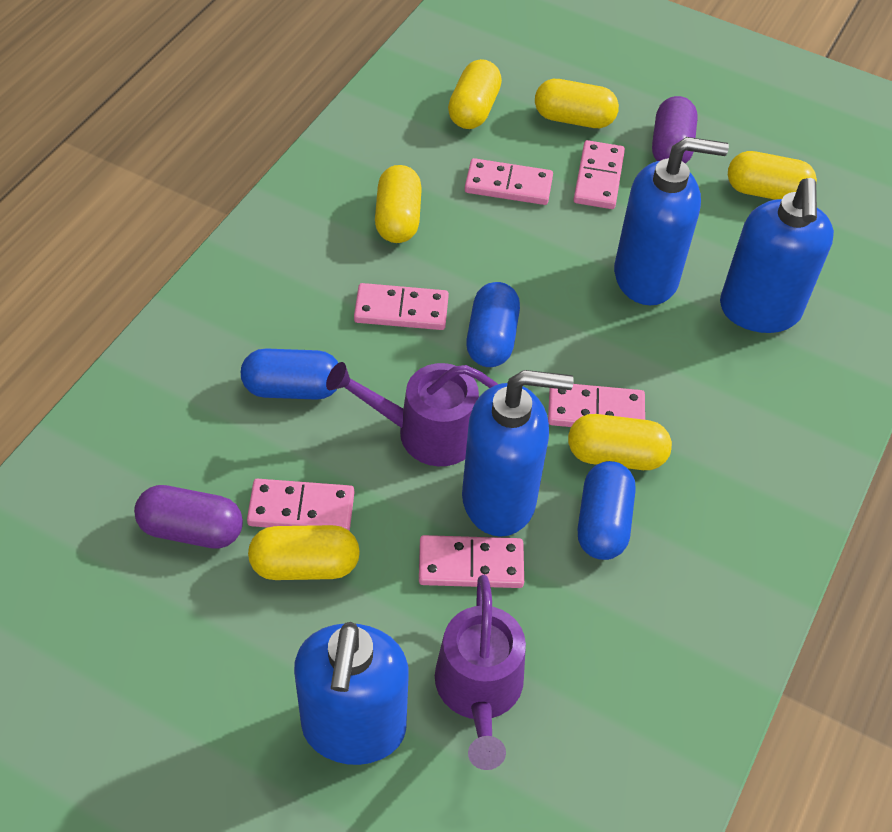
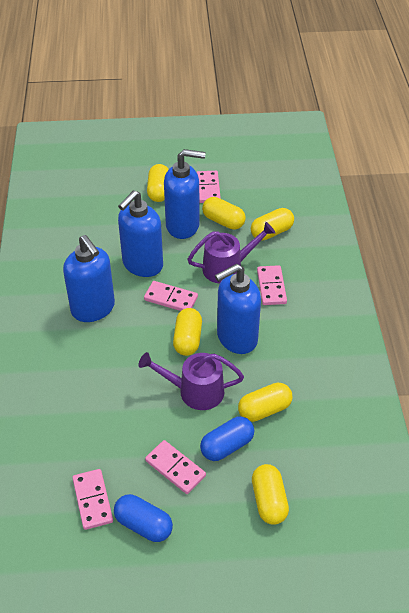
blue capsule: [241,348,338,400] [466,282,520,367] [578,461,635,560] = 3 -> [114,494,173,542] [200,416,254,461] = 2
pink domino: [247,479,354,531] [354,283,449,330] [419,535,524,588] [465,158,553,205] [548,384,645,427] [573,140,625,209] = 6 -> [72,469,113,530] [144,281,198,311] [145,440,206,494] [197,171,221,203] [257,265,287,305] = 5
purple capsule: [134,485,243,549] [652,96,698,164] = 2 -> none = 0

